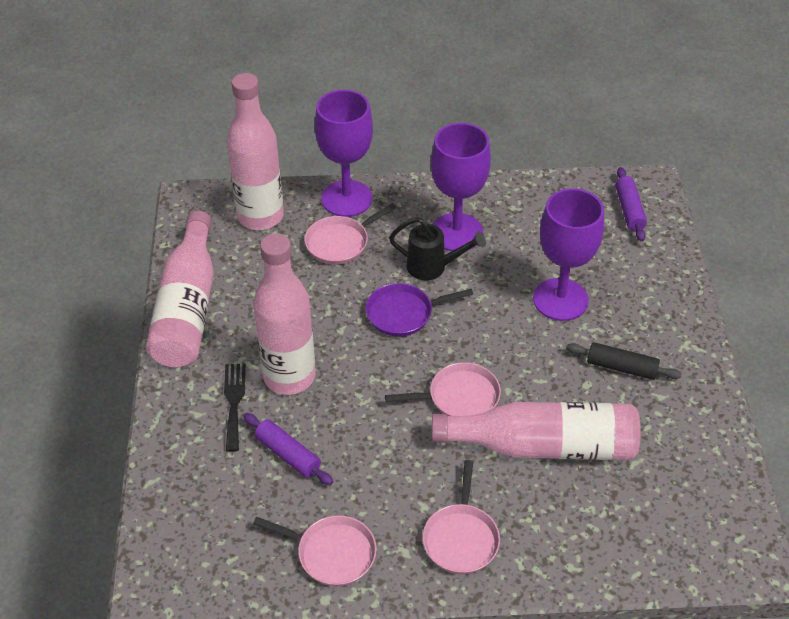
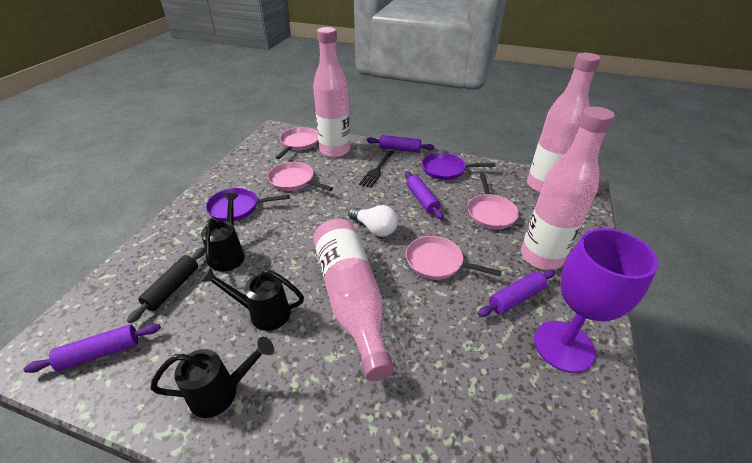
black watering can: [389,217,486,280] = 1 -> [150,337,274,418] [200,267,304,331] [201,193,245,272] = 3
purple goblet: [315,90,373,217] [431,123,491,251] [533,189,604,321] = 3 -> [534,228,658,373] = 1
purple pan: [366,283,473,336] = 1 -> [206,188,289,221] [422,153,495,180] = 2
purple rolling pin: [243,413,333,485] [615,167,647,242] = 2 -> [24,324,161,373] [367,135,435,153] [405,171,443,220] [478,269,555,317] = 4
white light bulb: none = 0 -> [348,205,398,237] = 1

